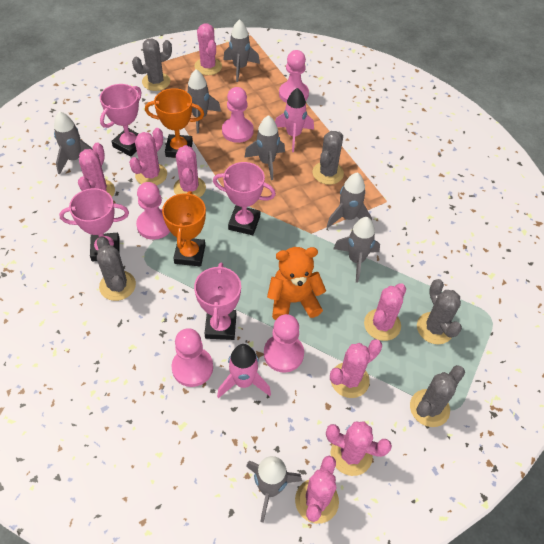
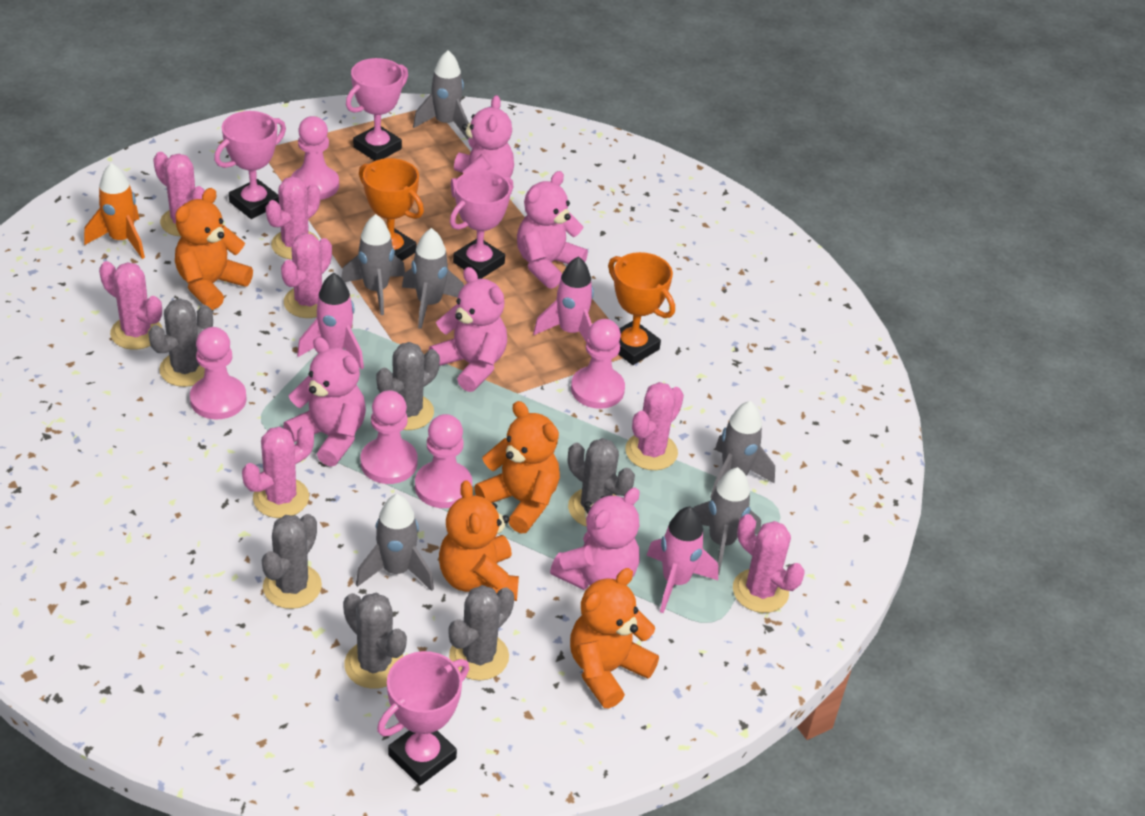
grey cactus: [97,236,136,301] [132,38,172,91] [313,131,344,185] [410,365,465,427] [417,279,462,344] = 5 -> [148,298,213,387] [262,514,322,609] [343,593,407,689] [376,342,440,430] [449,585,514,681] [568,438,635,527] = 6
grey rocket: [54,111,93,175] [188,69,221,134] [223,19,260,82] [244,115,285,180] [246,456,302,523] [327,172,372,228] [333,217,380,283] = 7 -> [341,214,405,315] [356,494,434,591] [402,228,464,329] [413,50,469,140] [693,467,761,575] [710,401,775,498] = 6
orange rocket: none = 0 -> [84,163,145,259] = 1
orange teddy bear: [267,247,326,320] = 1 -> [175,188,253,310] [439,480,519,601] [474,401,560,533] [570,568,659,708] = 4
pink cactus: [78,143,115,197] [129,128,167,186] [174,145,206,198] [194,23,222,75] [295,456,339,524] [326,421,392,476] [330,339,382,398] [364,283,406,341] = 8 -> [99,261,162,350] [153,152,205,237] [242,424,314,518] [266,176,320,260] [281,233,332,318] [625,382,684,470] [733,514,805,613] = 7
pink rocket: [217,344,271,398] [275,88,314,152] = 2 -> [297,273,364,370] [533,256,594,342] [647,506,718,613] = 3
pink teddy bear: none = 0 -> [283,337,366,467] [429,267,507,392] [451,95,514,197] [517,171,588,289] [550,488,640,590] = 5

